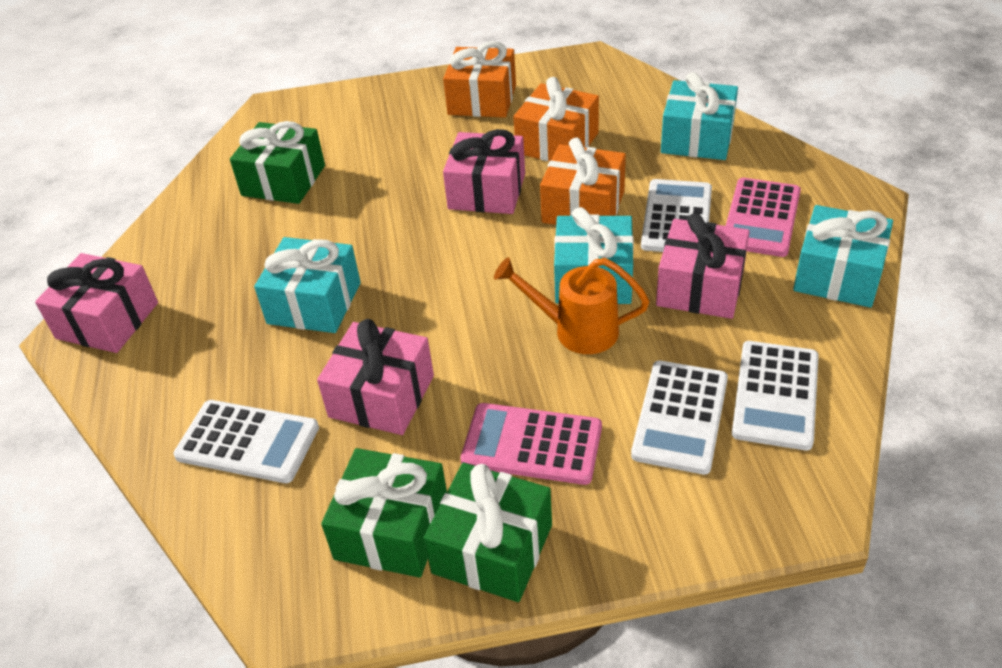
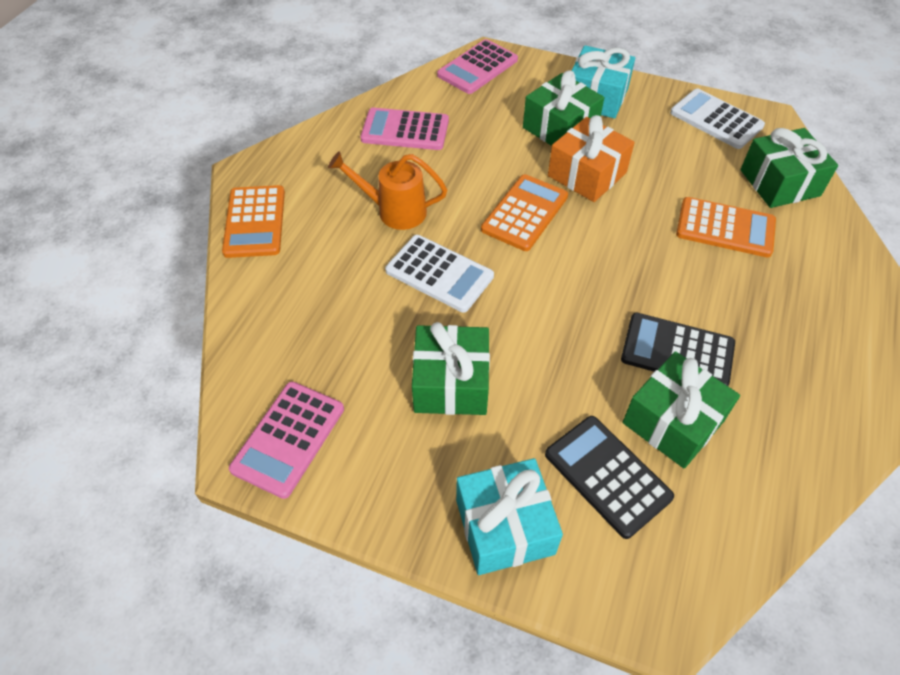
black calculator: none = 0 -> [545,416,674,539] [621,313,735,386] = 2
green gift: [230,121,325,204] [321,448,447,578] [424,463,552,602] = 3 -> [412,322,490,415] [523,70,604,146] [623,352,740,469] [740,128,838,208] = 4
orange calculator: none = 0 -> [222,185,285,258] [481,174,568,251] [676,197,776,257] = 3
orange gift: [443,41,516,118] [514,77,599,161] [540,138,626,225] = 3 -> [548,115,635,202] = 1
pink calculator: [460,403,602,485] [726,178,801,257] = 2 -> [229,381,344,499] [360,108,449,150] [437,39,518,94] = 3
pink gift: [35,253,158,353] [317,319,434,435] [443,129,525,214] [656,213,750,319] = 4 -> none = 0
turquoise gift: [254,237,361,333] [554,207,634,304] [661,72,738,160] [793,205,893,308] = 4 -> [456,458,563,575] [571,45,635,118] = 2
white calculator: [174,400,319,483] [631,360,728,475] [641,179,712,252] [732,341,819,451] = 4 -> [385,235,494,312] [670,88,765,149] = 2

